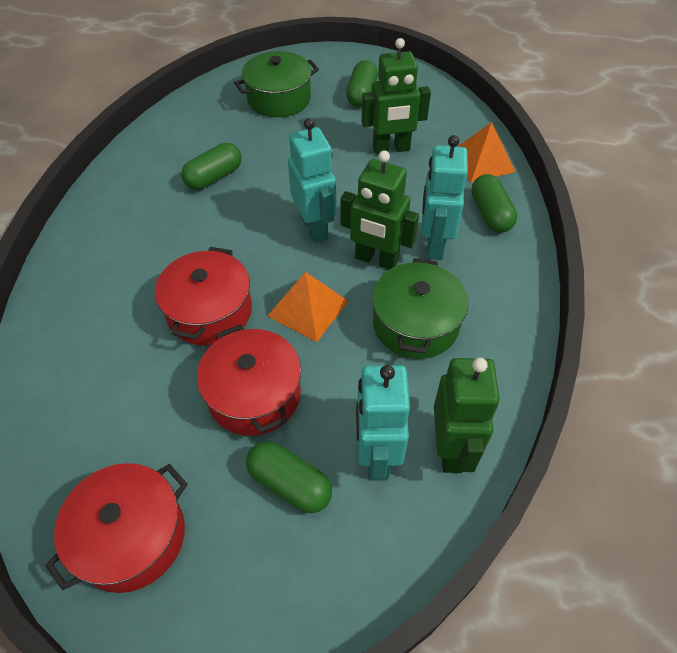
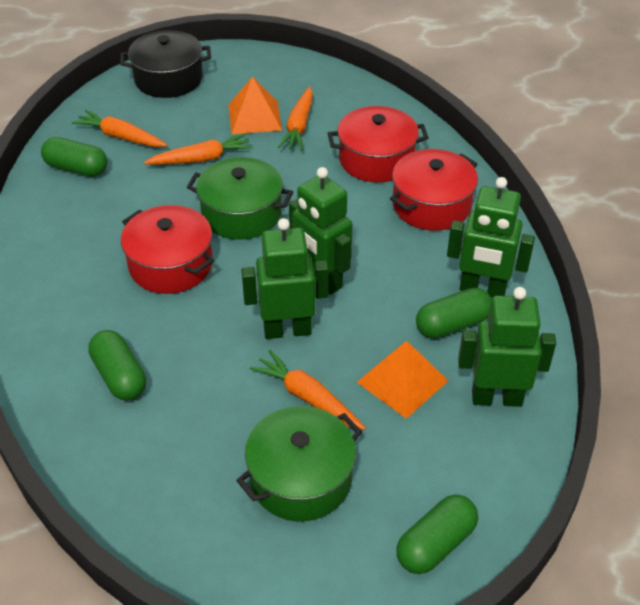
black pot: none = 0 -> [120,30,211,98] = 1
green robot: [340,150,419,270] [361,38,431,155] [434,358,500,473] = 3 -> [241,218,329,339] [289,167,353,295] [447,177,535,297] [458,287,556,407] = 4
orange carrot: none = 0 -> [72,110,167,147] [144,134,253,165] [250,350,366,430] [278,86,313,151] = 4
turquoise robot: [288,118,336,243] [356,365,410,480] [421,135,468,260] = 3 -> none = 0

